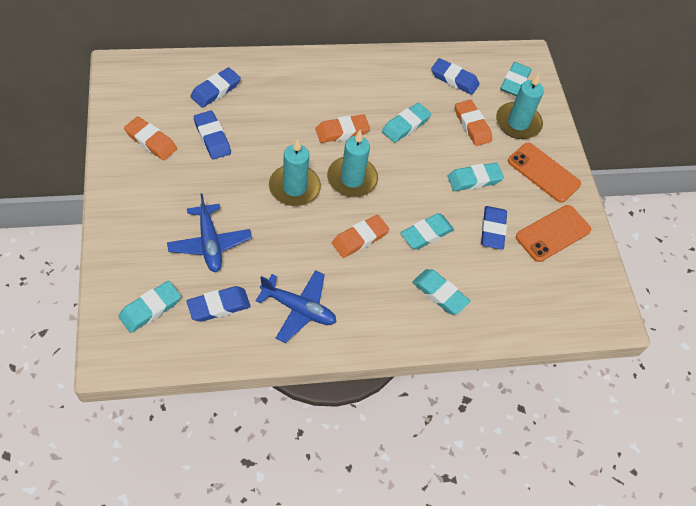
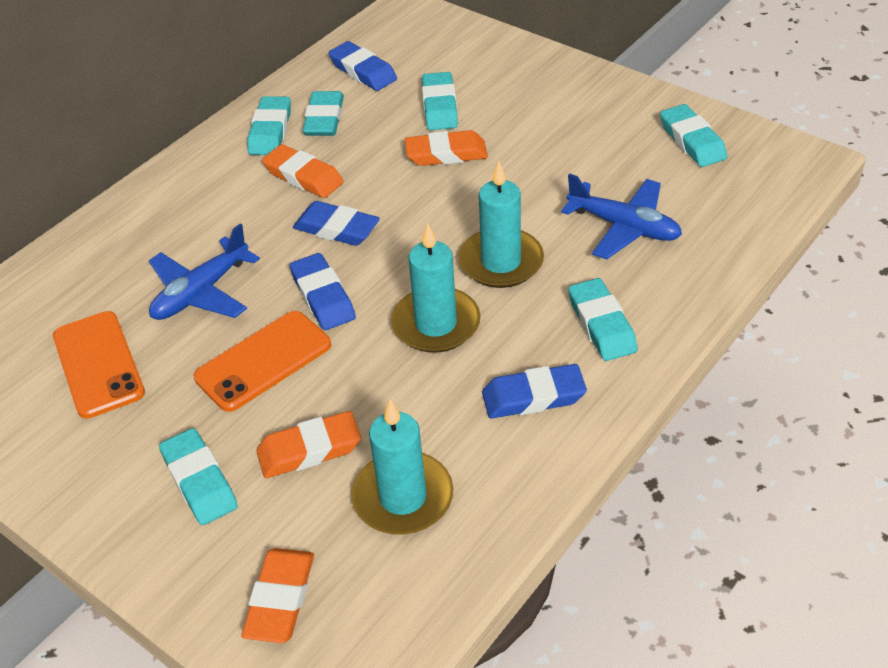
blue eraser: [187,286,251,322] [190,67,241,108] [194,110,231,159] [431,58,480,95] [481,206,507,250] = 5 -> [290,253,356,330] [293,201,380,246] [328,41,397,91] [482,364,587,419] = 4

